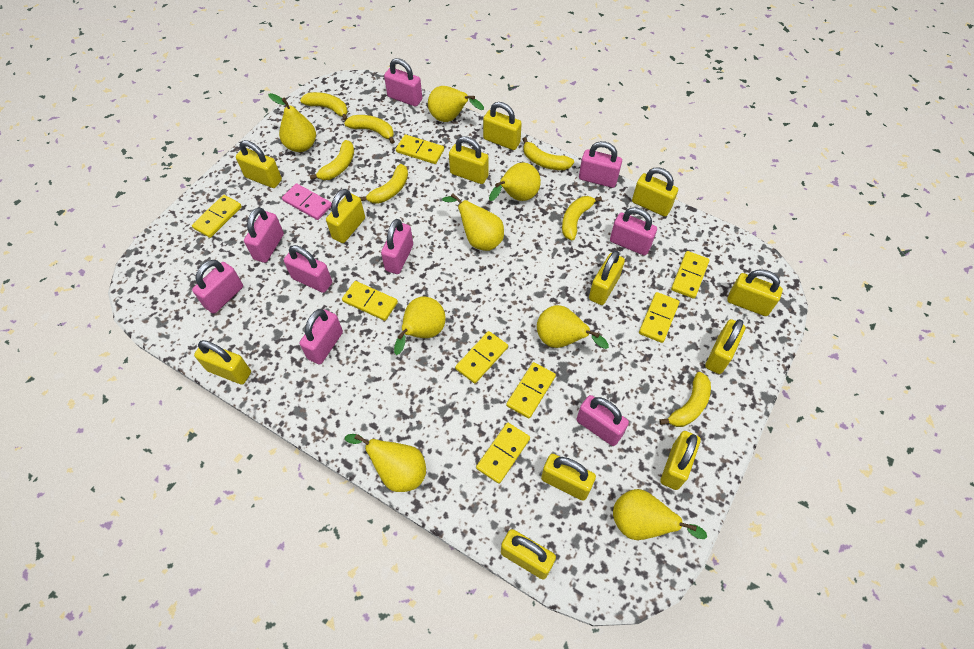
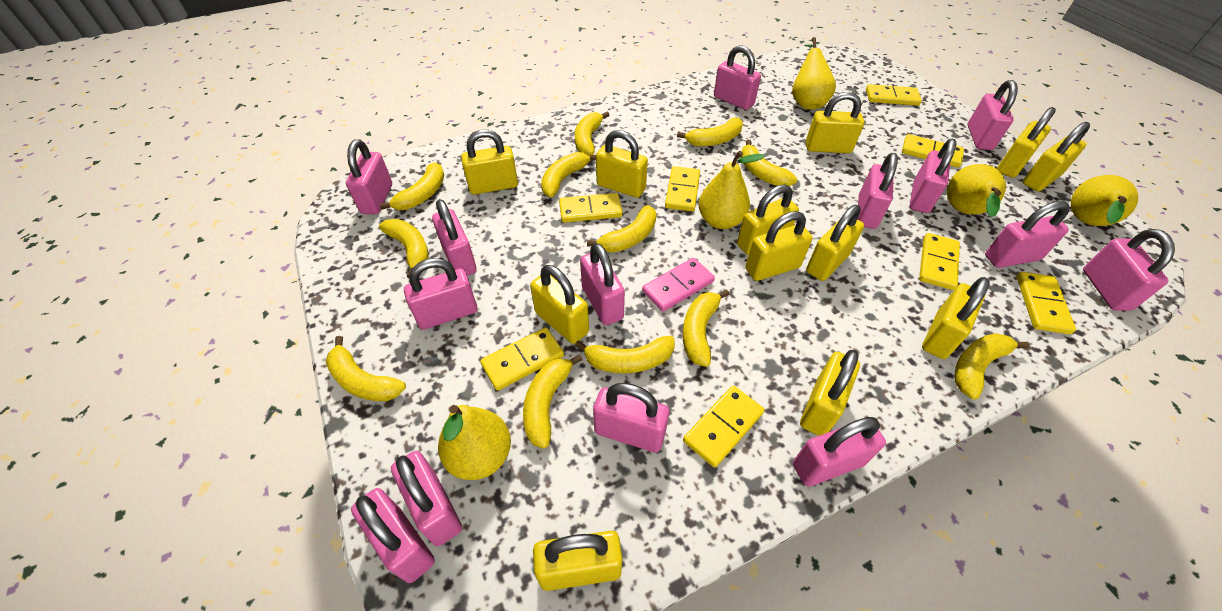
pink padlock: [192,260,243,314] [244,207,284,263] [284,245,332,293] [300,309,343,365] [381,219,413,274] [384,58,422,107] [576,395,629,446] [579,141,622,188] [610,207,657,256] = 9 -> [346,139,392,214] [351,488,435,583] [391,451,462,546] [404,258,477,330] [432,199,477,276] [580,243,625,325] [593,383,669,453] [714,45,761,110] [793,417,886,487] [858,153,898,229] [909,139,957,213] [968,80,1018,150] [985,201,1070,268] [1083,229,1175,311] = 14
yellow banana: [300,92,348,121] [309,140,354,180] [344,115,395,144] [359,164,408,204] [522,137,574,170] [562,196,602,241] [659,372,711,427] = 7 -> [326,336,406,401] [379,219,429,278] [380,162,444,210] [523,354,582,449] [541,152,596,197] [575,111,609,156] [575,336,675,373] [587,205,657,253] [677,118,743,146] [682,289,729,367] [740,140,797,186] [955,333,1029,399] = 12
yellow pear: [268,93,316,152] [345,434,426,492] [394,297,446,355] [428,86,484,122] [442,193,504,251] [489,163,541,201] [537,305,609,349] [613,489,707,540] = 8 -> [438,405,511,480] [698,151,765,229] [792,37,836,109] [947,164,1006,217] [1071,175,1138,226] = 5

